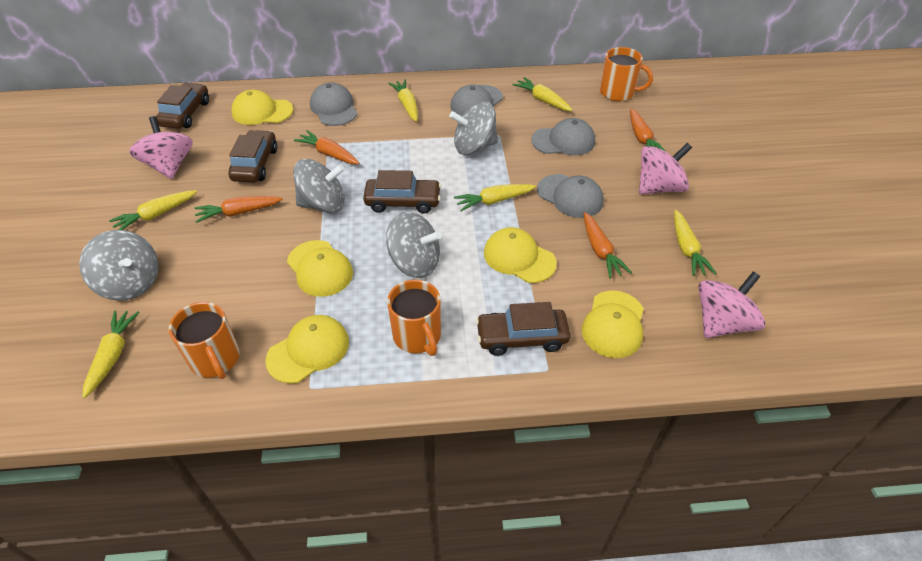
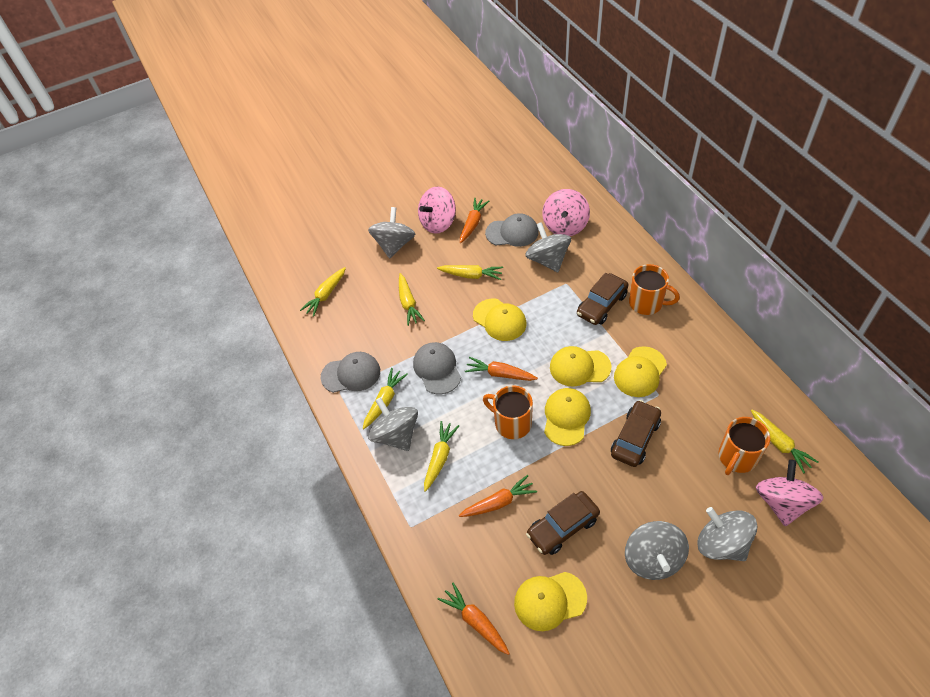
brown car: [156,83,209,129] [228,130,277,182] [363,170,441,213] [476,302,570,356] = 4 -> [526,491,600,555] [577,273,628,325] [611,400,661,467] = 3
grey cap: [310,82,357,126] [450,85,503,116] [531,118,595,155] [537,174,604,218] = 4 -> [321,352,380,393] [413,342,461,394] [485,213,539,247] = 3
grey spinning top: [79,230,159,301] [293,159,345,213] [386,211,442,278] [450,101,498,155] = 4 -> [368,207,415,259] [368,397,418,451] [525,222,571,272] [625,521,689,580] [697,507,757,561] = 5

